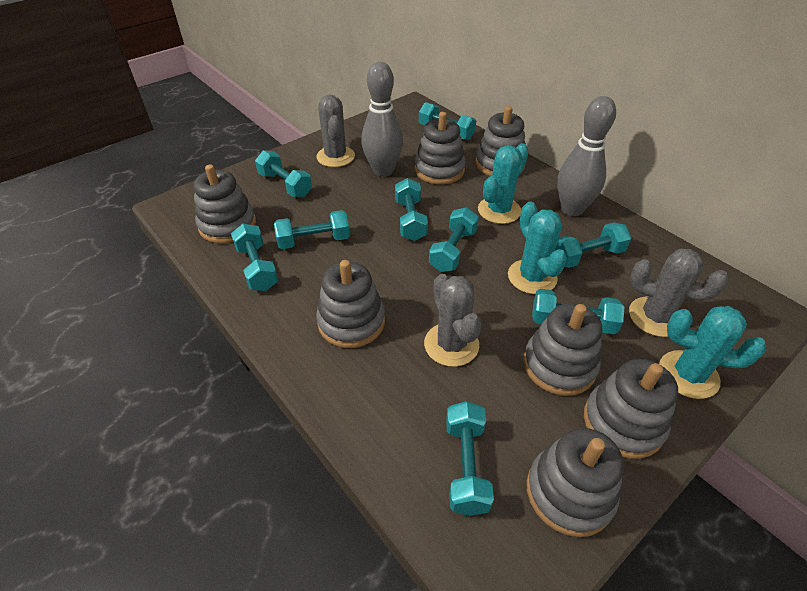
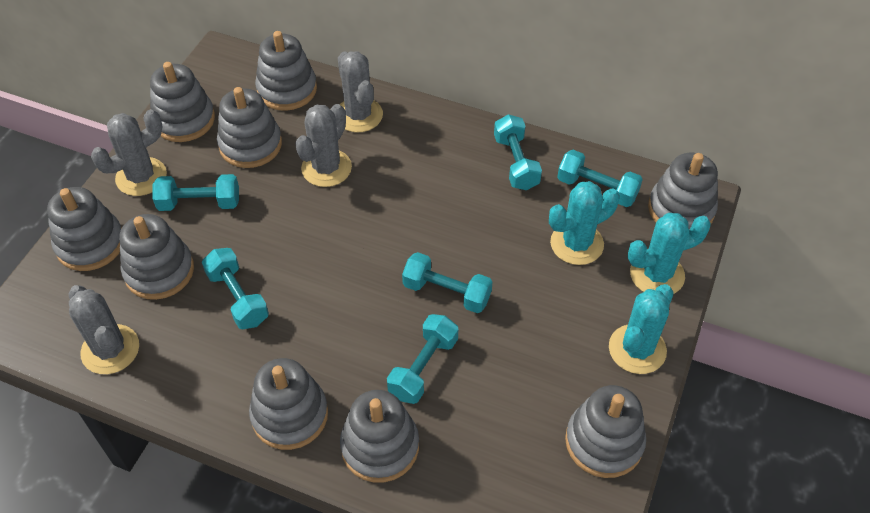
grey bowling pin: [361,62,403,177] [557,96,616,216] = 2 -> none = 0
grey cactus: [316,95,355,167] [424,274,482,367] [629,249,728,337] = 3 -> [68,285,139,374] [91,110,167,196] [295,104,352,187] [338,51,383,132] = 4
grey stacking toy: [193,164,256,243] [316,260,385,348] [415,112,466,184] [475,106,526,176] [523,304,602,396] [527,428,624,537] [584,359,678,459] = 7 -> [47,187,121,271] [119,214,194,300] [150,62,215,142] [217,87,282,168] [249,358,328,450] [255,31,317,111] [340,390,419,483] [565,385,646,478] [648,153,718,229] = 9
turquoise dumbbell: [231,224,278,291] [255,150,312,197] [274,210,350,249] [395,178,428,241] [419,102,476,140] [429,207,479,272] [446,401,494,516] [532,289,624,334] [555,222,631,268] = 9 -> [153,174,239,211] [202,248,269,329] [387,314,458,404] [402,252,492,313] [494,114,542,190] [557,150,643,207] = 6

